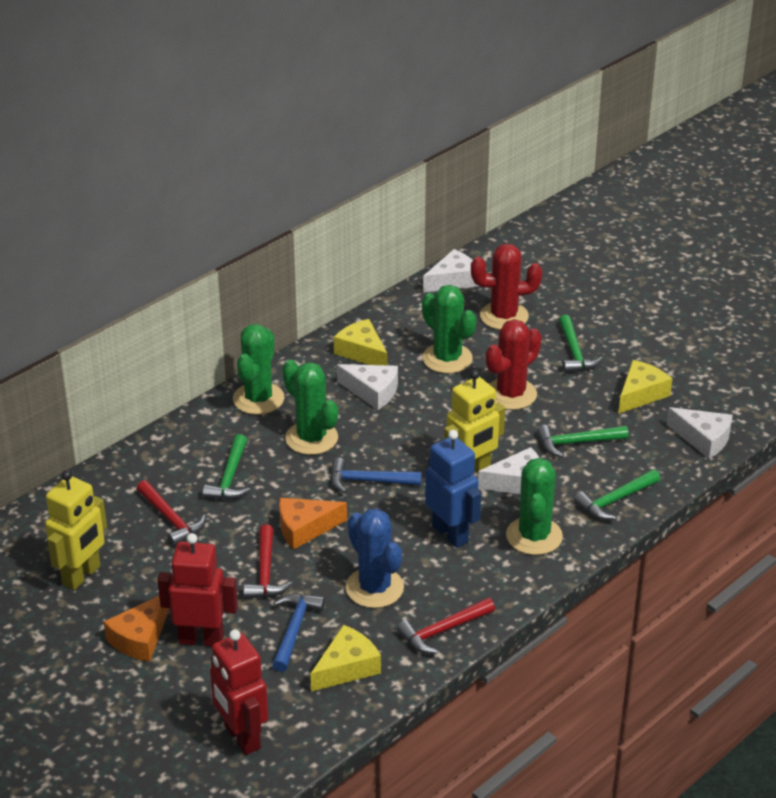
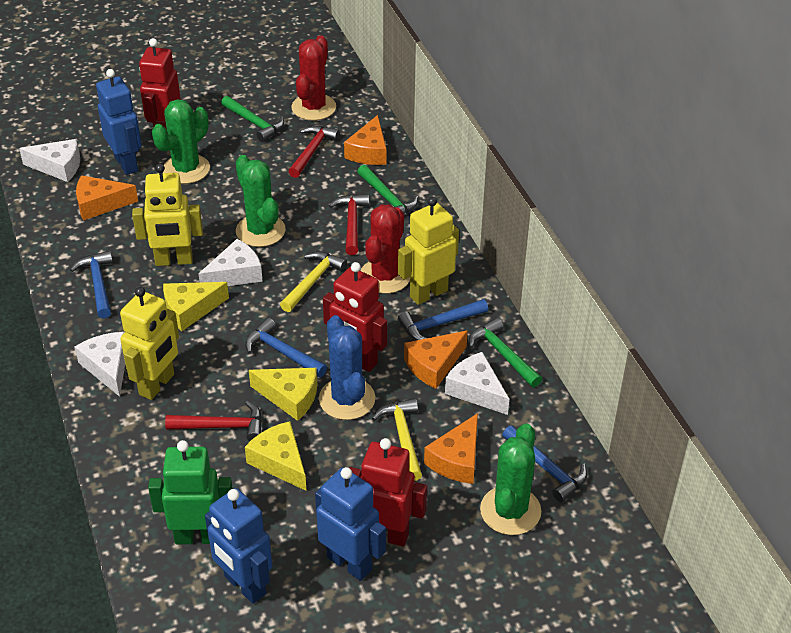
blue hammer: [272,594,325,672] [331,457,421,493] = 2 -> [70,251,113,318] [245,318,327,377] [398,299,488,341] [502,425,587,502] = 4
blue robot: [425,430,481,548] = 1 -> [96,69,142,175] [205,488,272,604] [315,467,386,581] = 3
green cactus: [233,324,284,415] [282,360,338,455] [422,285,476,374] [506,458,563,555] = 4 -> [152,99,210,184] [236,155,286,247] [480,423,541,535] = 3
green hammer: [202,434,250,500] [537,425,629,457] [559,315,603,373] [574,469,660,520] = 4 -> [221,96,284,142] [357,165,418,214] [469,318,542,387] = 3
green robot: none = 0 -> [148,440,233,544] = 1
orange cheese: [104,596,169,662] [279,498,347,549] = 2 -> [76,175,138,221] [344,115,386,165] [404,331,468,389] [424,413,478,484] = 4
red robot: [157,533,238,647] [210,630,268,755] = 2 -> [139,38,181,130] [323,262,387,372] [350,438,427,547] = 3
yellow hammer: none = 0 -> [280,251,347,312] [372,398,422,481] = 2
yellow robot: [45,470,107,590] [444,370,505,474] = 2 -> [120,287,179,400] [132,163,203,266] [398,197,459,305] = 3

